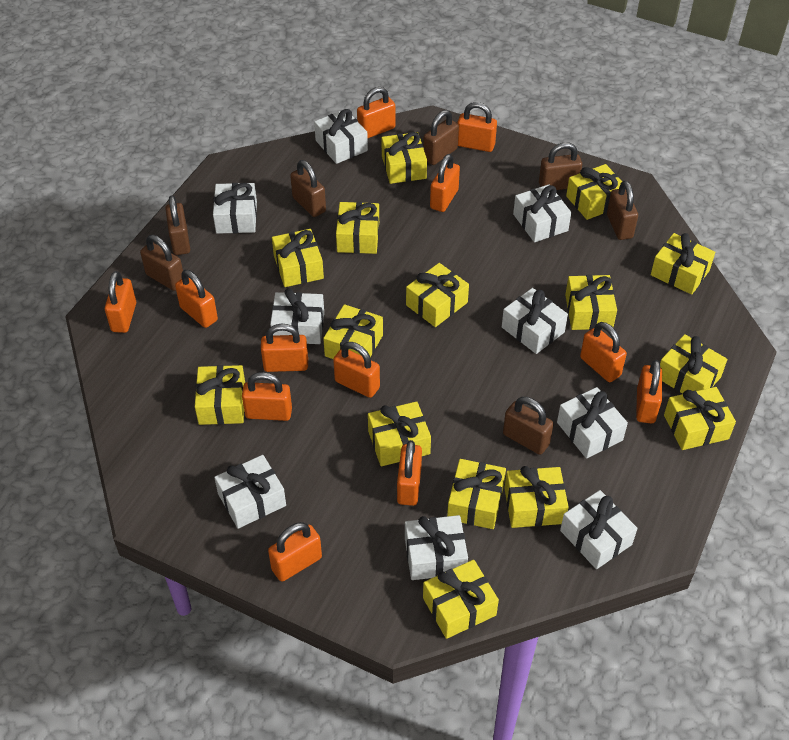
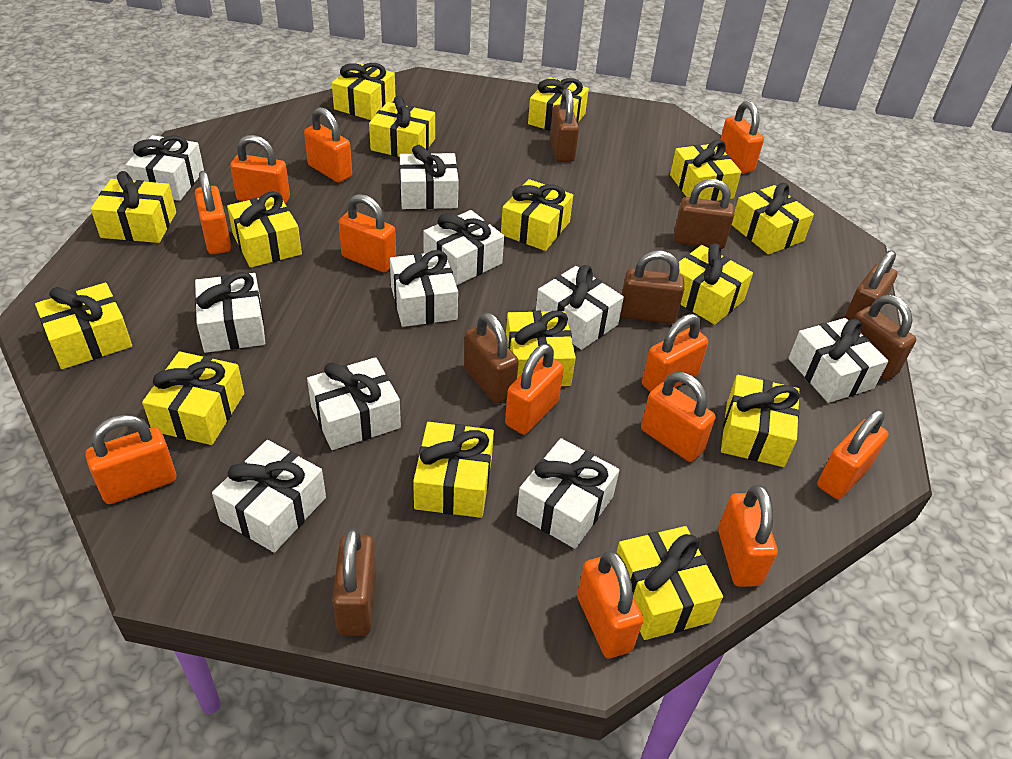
white gift: [213,183,257,234] [214,455,286,529] [270,288,324,344] [314,109,368,164] [405,515,468,580] [502,288,568,354] [513,184,571,242] [557,387,628,459] [560,490,637,569] = 9 -> [126,135,204,201] [195,272,265,353] [212,440,326,553] [307,357,401,450] [390,250,458,327] [399,145,459,209] [423,210,504,286] [517,438,620,549] [536,265,624,350] [788,318,888,403] = 10

